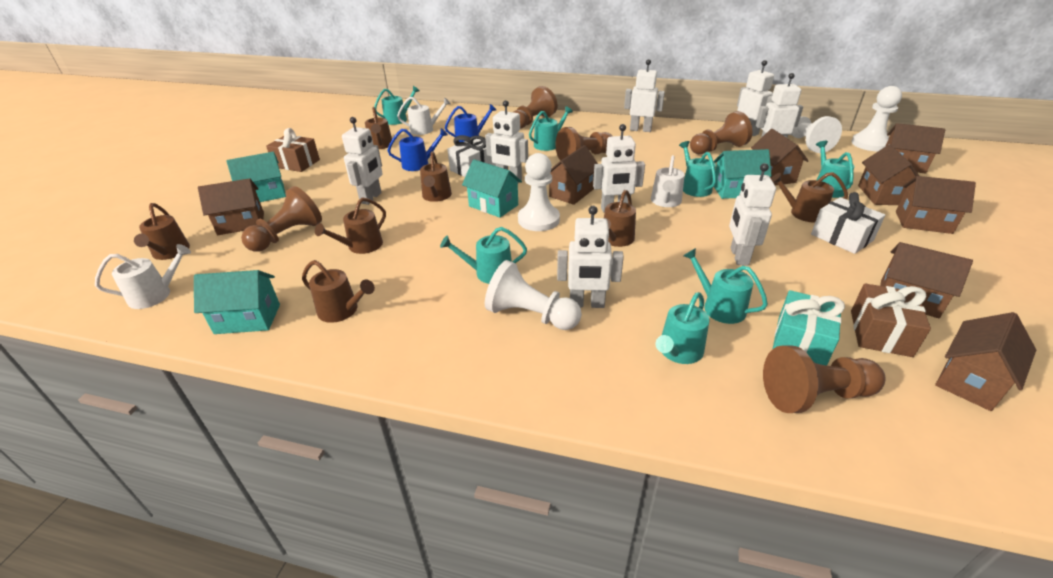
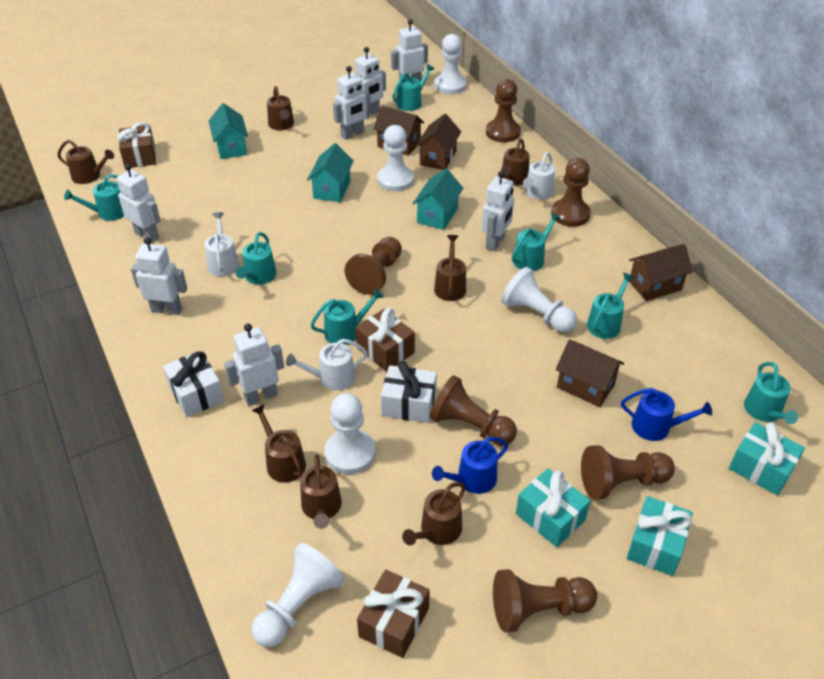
brown gift: [266,128,320,172] [851,284,931,357] = 2 -> [117,122,156,168] [355,308,415,372] [357,570,430,658] = 3
brown house: [198,178,264,235] [549,145,598,205] [751,129,808,185] [858,145,919,205] [880,242,973,318] [885,123,946,174] [896,176,976,234] [935,312,1036,411] = 8 -> [373,106,424,156] [416,114,461,170] [556,339,624,407] [629,244,693,301] = 4
brown pawn: [241,186,322,252] [514,86,558,129] [555,127,612,161] [690,111,752,154] [763,345,885,413] = 5 -> [345,237,402,295] [429,375,517,446] [486,79,521,142] [493,569,597,632] [551,158,591,227] [581,445,675,500] = 6
turquoise gift: [773,290,845,365] = 1 -> [516,468,590,547] [627,496,693,576] [729,422,805,495] = 3
turquoise house: [194,270,280,334] [226,152,286,202] [462,159,522,218] [714,149,772,199] = 4 -> [209,103,248,159] [307,143,354,202] [413,169,463,230] = 3
white pawn: [485,260,582,330] [518,153,560,231] [789,116,842,153] [851,86,902,151] = 4 -> [251,543,345,647] [324,393,375,474] [377,125,414,191] [434,34,467,94] [501,267,577,332] = 5
white robot: [342,117,383,205] [485,100,528,183] [557,206,624,308] [593,124,645,212] [624,59,665,132] [729,163,776,266] [737,60,774,136] [756,73,803,138] = 8 -> [116,164,161,243] [131,237,187,315] [224,324,284,406] [333,66,371,140] [355,47,386,118] [391,19,428,82] [481,171,514,251] = 7

